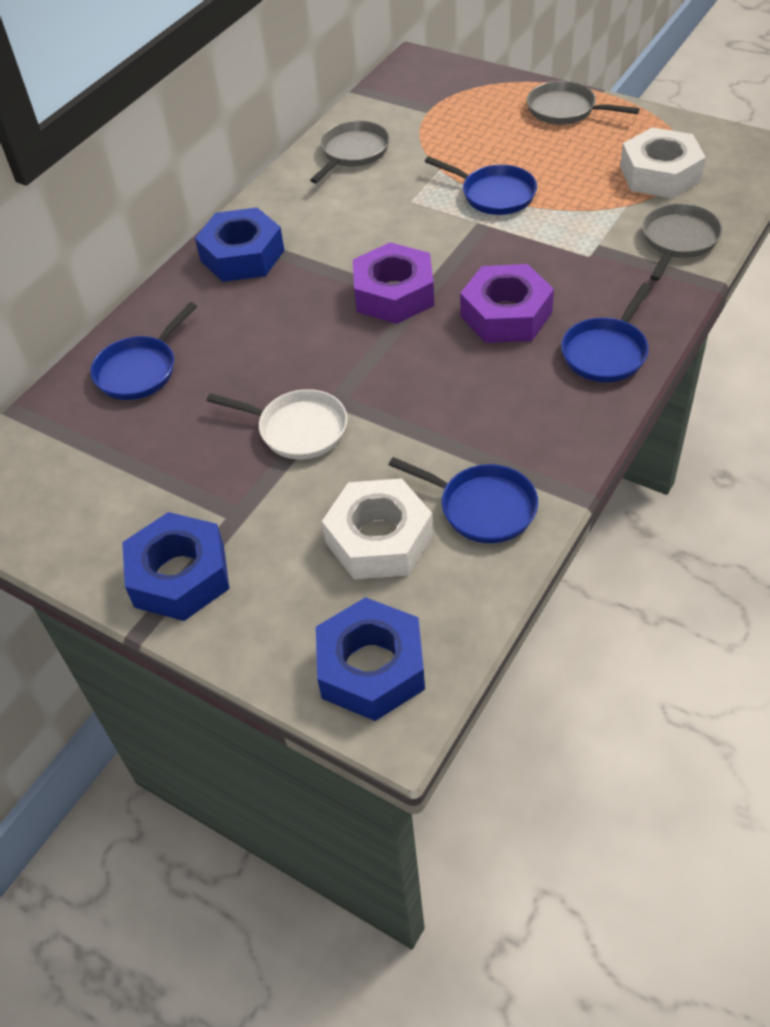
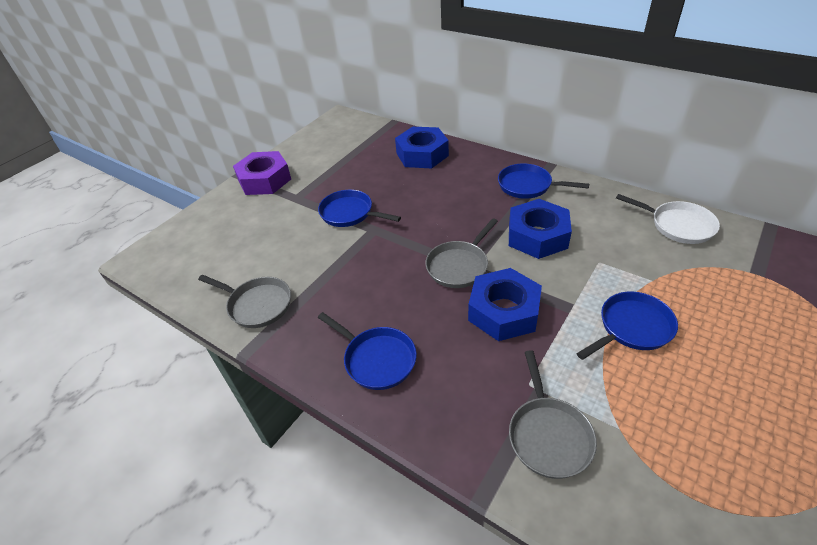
purple nut: [353,242,434,324] [460,264,554,343] = 2 -> [233,151,291,195] = 1
white nut: [322,478,433,579] [620,127,706,198] = 2 -> none = 0

